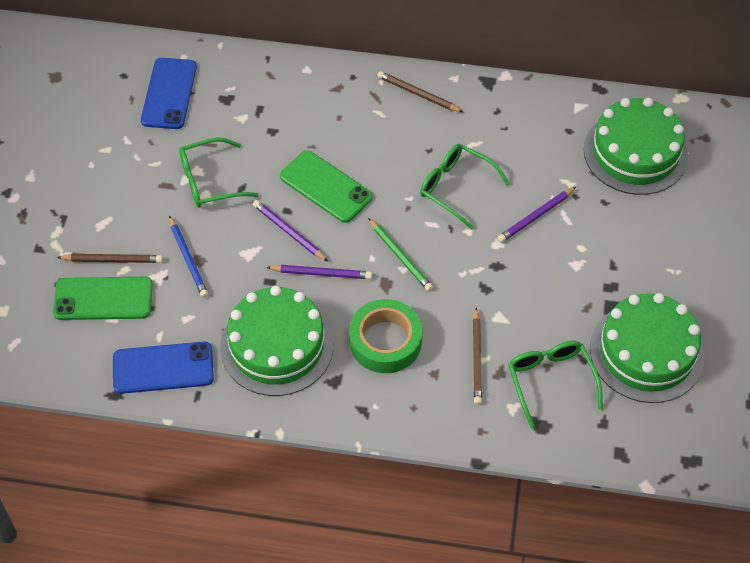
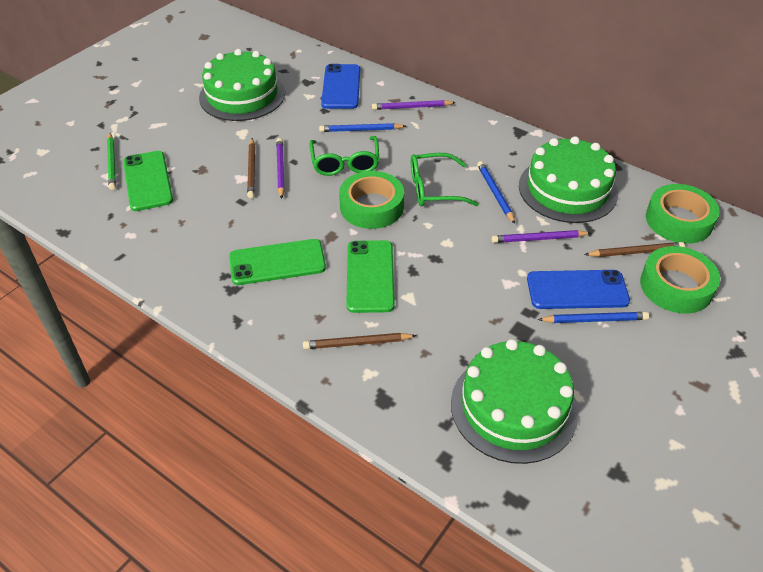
blue pencil: [169,216,208,298] = 1 -> [319,123,406,132] [477,161,515,224] [538,312,649,323] = 3
green glasses: [179,138,259,208] [420,144,510,229] [508,341,603,428] = 3 -> [309,136,379,176] [411,153,479,206] = 2
green phone: [53,277,153,320] [280,150,372,223] = 2 -> [123,151,173,211] [229,239,326,285] [346,240,395,313] = 3
green tape: [349,299,422,373] = 1 -> [339,171,404,229] [640,246,720,314] [646,184,720,244] = 3

